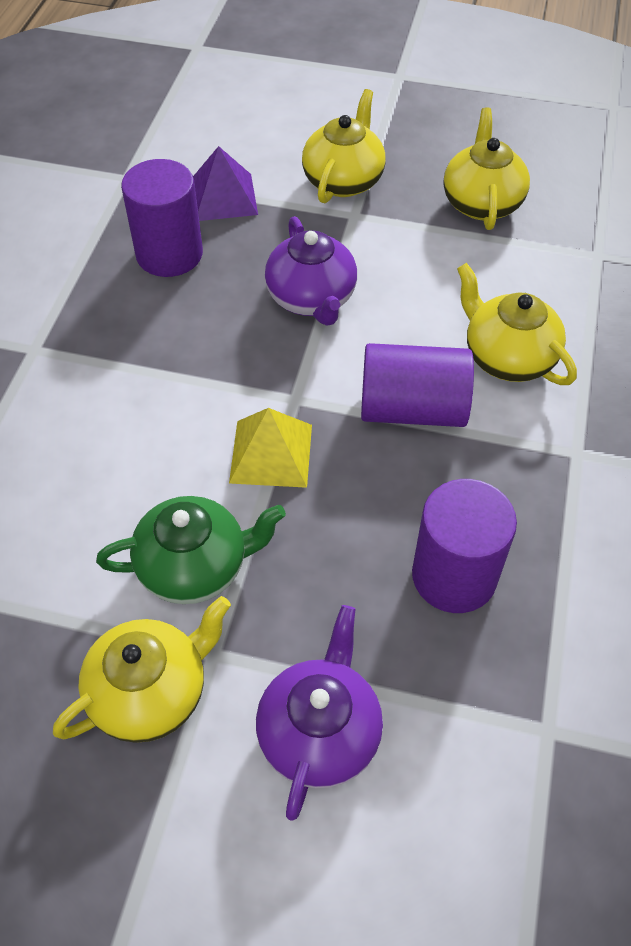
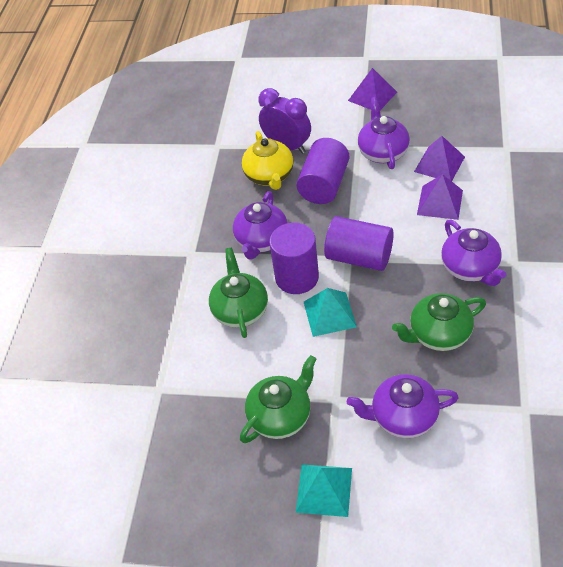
green teapot: [96,496,286,604] = 1 -> [209,248,268,338] [240,355,316,443] [392,293,486,351] = 3
purple clock: none = 0 -> [258,88,311,154] = 1
purple pyramid: [193,146,258,221] = 1 -> [348,68,397,110] [414,136,465,181] [417,174,463,220] = 3
purple teapot: [256,605,383,821] [265,216,357,326] = 2 -> [233,191,288,260] [347,374,459,438] [358,97,410,169] [441,220,506,286] = 4
turquoise pyramid: none = 0 -> [296,464,352,517] [304,288,357,337] = 2
yellow pyramid: [229,408,312,488] = 1 -> none = 0
yellow teapot: [53,596,231,743] [302,89,386,203] [444,107,530,230] [457,263,577,385] = 4 -> [242,131,293,190] = 1

